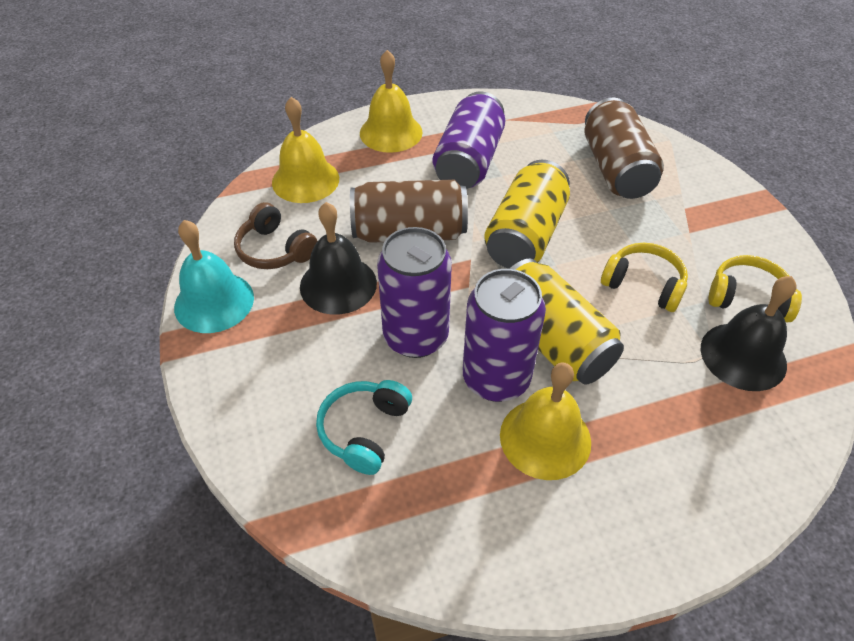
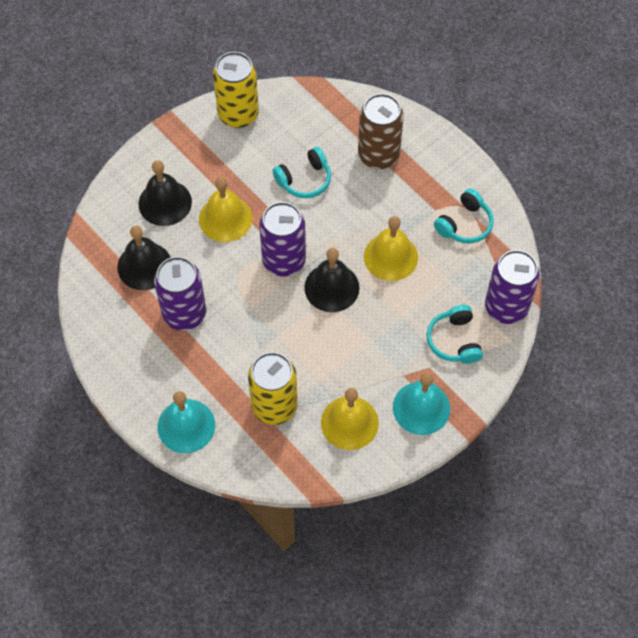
black bell: [300,202,377,315] [701,276,797,391] = 2 -> [117,226,171,290] [139,160,192,226] [304,248,360,312] = 3
brown can: [350,180,468,243] [584,97,664,199] = 2 -> [358,93,404,169] = 1
brown headphones: [234,202,318,269] = 1 -> none = 0
turquoise bell: [174,220,254,333] = 1 -> [158,391,215,453] [393,373,450,435] = 2
turquoise headphones: [316,380,412,475] = 1 -> [273,147,331,198] [427,305,483,364] [434,188,494,244] = 3
yellow headphones: [601,243,688,312] [709,255,802,323] = 2 -> none = 0

